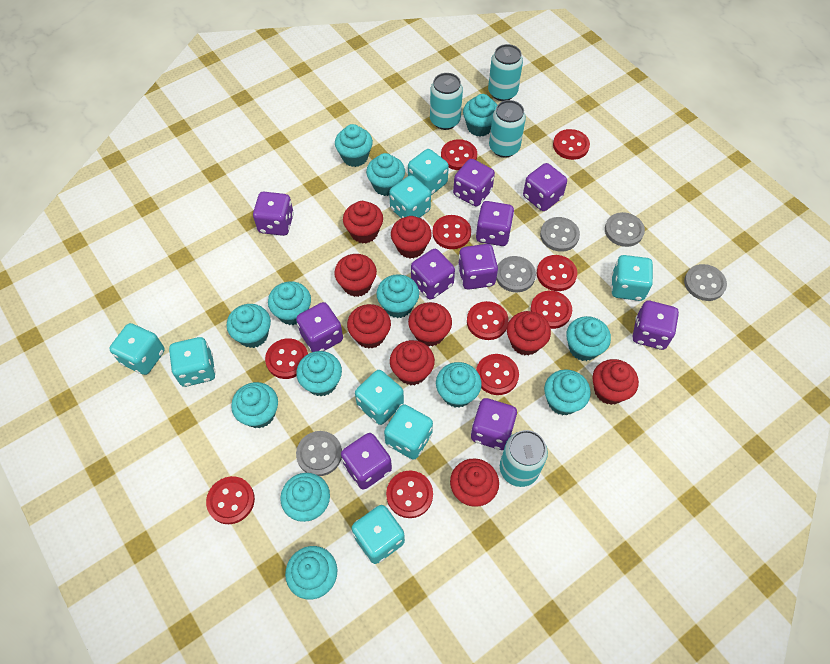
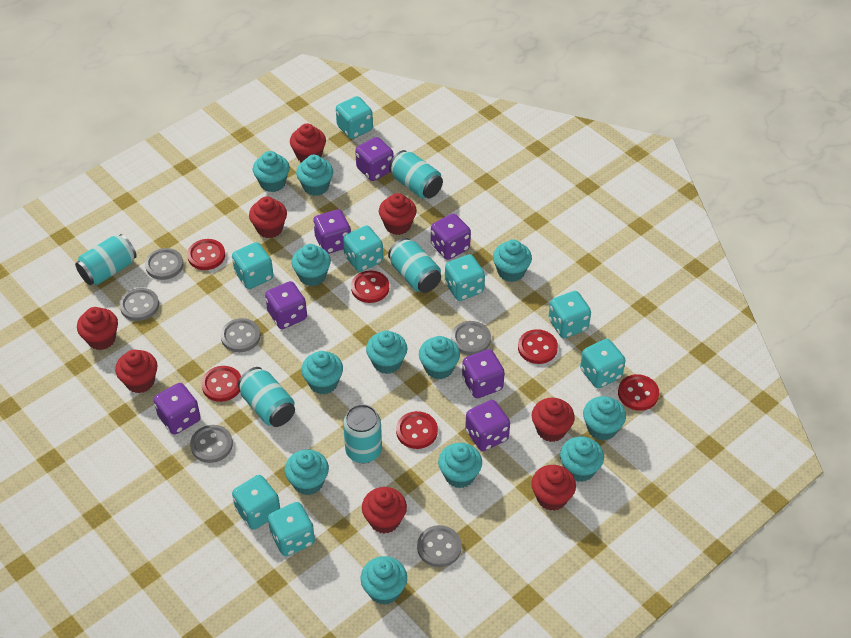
grey button: [296,431,342,476] [496,256,536,292] [540,217,580,252] [605,212,645,247] [684,264,727,301] = 5 -> [119,288,159,321] [145,248,184,280] [190,425,233,463] [221,318,261,352] [417,525,462,567] [452,321,491,355] = 6
purple dice: [253,192,294,236] [296,302,343,352] [341,433,392,490] [411,249,455,299] [453,159,495,206] [458,244,498,290] [471,398,517,450] [476,201,514,246] [523,163,567,211] [633,301,679,350] = 10 -> [154,383,201,434] [265,281,307,329] [313,209,351,254] [355,137,394,181] [431,213,471,260] [462,349,505,398] [465,400,510,451] = 7
red button: [206,476,255,524] [265,338,308,379] [386,471,433,518] [432,215,471,249] [441,139,477,170] [467,301,509,340] [476,354,519,395] [530,291,572,329] [536,255,577,291] [553,129,590,160] = 10 -> [187,239,225,270] [201,366,241,402] [351,271,389,303] [396,411,438,449] [518,329,558,364] [618,374,659,411] = 6
red cupcake: [334,254,377,297] [343,201,383,244] [347,304,391,349] [390,340,435,385] [391,216,432,259] [408,302,452,347] [450,458,499,507] [507,311,551,356] [592,359,639,405] = 9 -> [77,307,118,350] [115,349,158,393] [249,196,287,238] [290,123,326,162] [362,487,407,534] [379,193,417,235] [531,465,576,511] [532,398,575,442] = 8
turquoise can: [430,73,463,130] [488,44,523,101] [489,100,526,158] [500,430,548,487] = 4 -> [75,234,137,285] [238,367,295,427] [343,404,382,463] [388,238,441,293] [389,150,443,198] = 5
turquoise cupcake: [227,304,271,348] [231,382,278,428] [268,281,311,325] [280,473,330,522] [285,546,337,600] [296,351,342,396] [335,124,373,167] [366,153,405,196] [376,274,419,318] [436,362,482,408] [463,94,497,136] [544,370,591,415] [566,316,611,361] = 13 -> [253,151,290,192] [285,449,329,495] [291,244,331,286] [296,155,333,196] [301,351,343,395] [360,556,407,605] [366,330,407,374] [419,336,460,379] [438,443,482,488] [493,240,532,282] [560,437,604,482] [583,396,626,441] = 12

